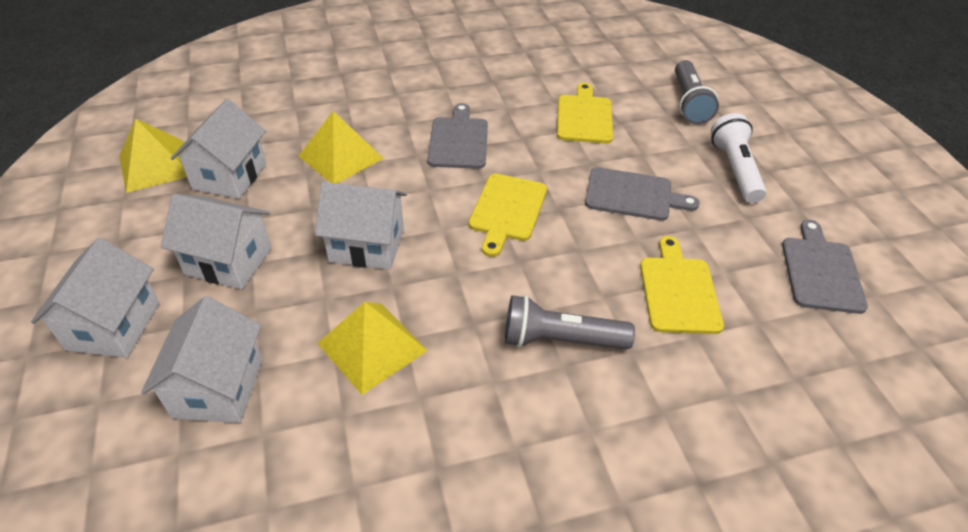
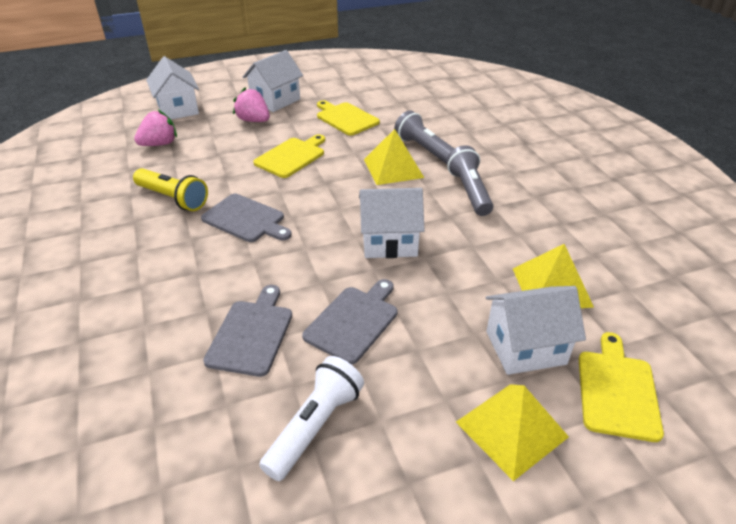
pink strawberry: none = 0 -> [134,110,177,146] [233,88,270,122] = 2
white house: [31,238,160,358] [141,296,262,423] [161,194,271,289] [171,99,266,199] [315,182,407,270] = 5 -> [146,56,199,119] [243,50,303,112] [359,188,425,258] [486,286,586,375] = 4
yellow flashlight: none = 0 -> [133,168,208,211] = 1

